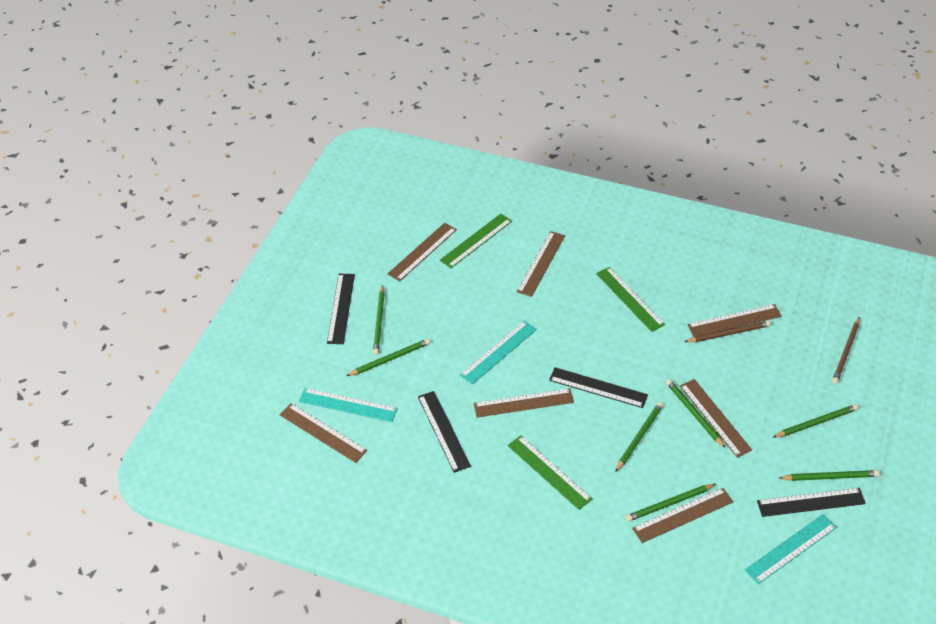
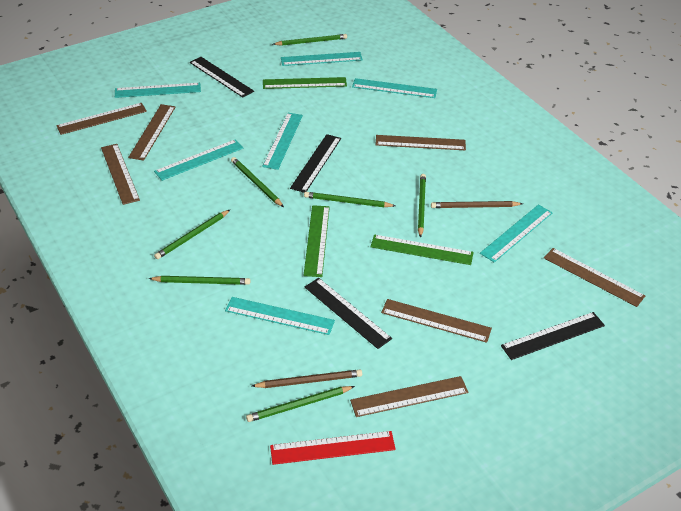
red ruler: none = 0 -> [270,431,396,465] = 1
turquoise ruler: [299,388,398,422] [460,320,537,385] [745,514,837,584] = 3 -> [115,83,201,98] [154,139,243,181] [225,297,335,335] [262,113,303,170] [281,52,363,66] [352,78,437,98] [480,204,553,263] = 7

